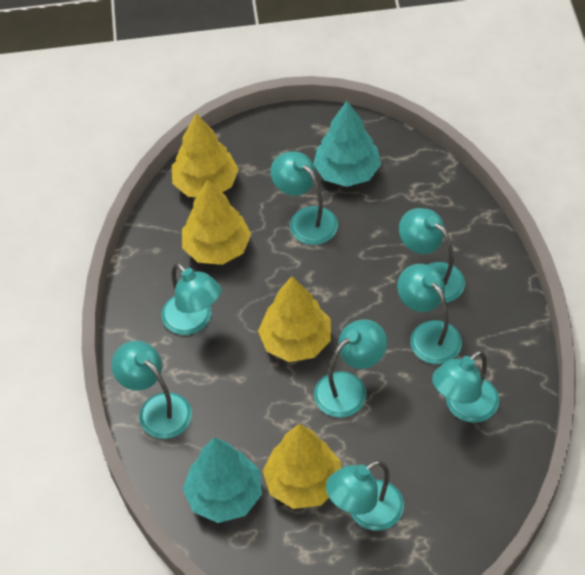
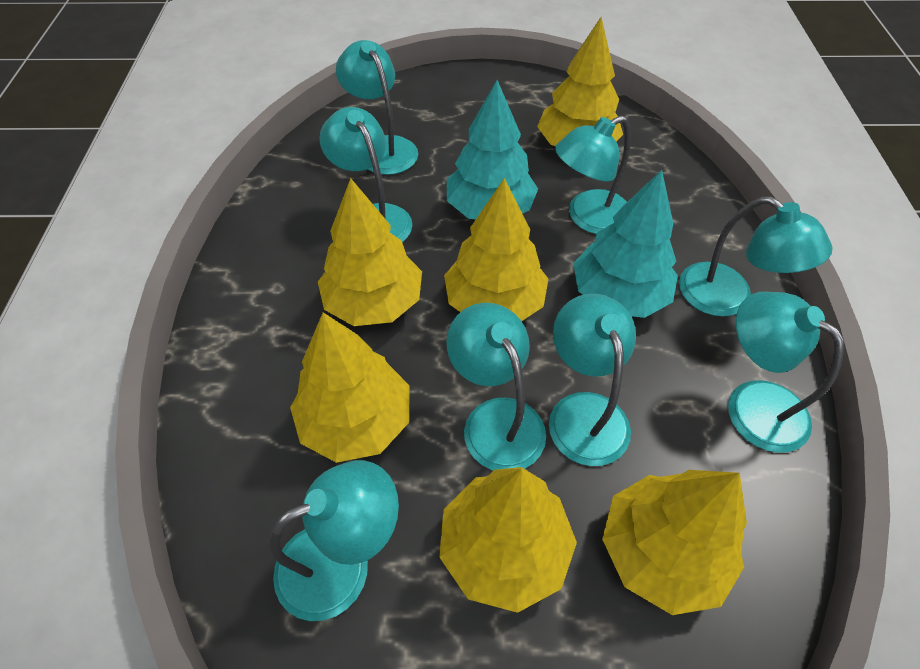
yellow tree: [172,114,239,197] [182,179,251,265] [258,276,331,362] [263,424,341,509] = 4 -> [290,313,410,463] [318,178,422,326] [439,467,577,613] [444,178,548,321] [537,17,623,146] [602,470,747,615] = 6

